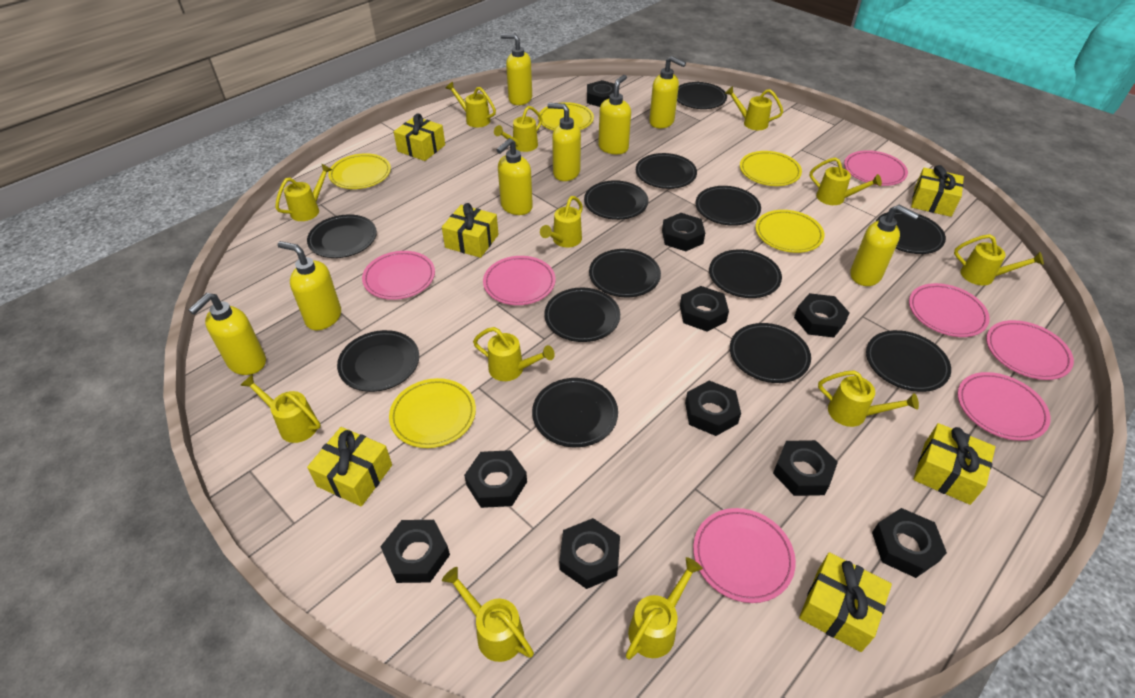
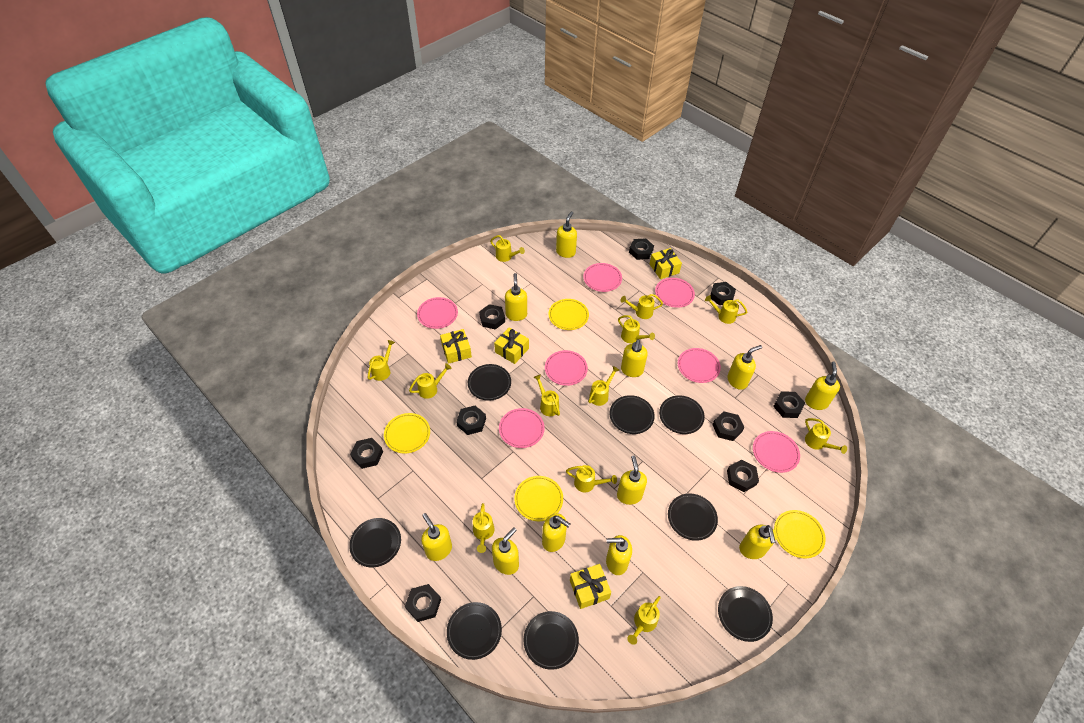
black nut: [380,520,450,583] [464,450,527,508] [559,518,620,589] [587,80,615,107] [662,213,705,251] [680,286,729,332] [685,381,741,436] [773,440,838,496] [794,293,850,338] [872,508,947,578] = 10 -> [350,438,383,469] [405,584,441,622] [456,406,486,435] [479,304,505,329] [629,238,654,260] [710,282,736,305] [712,411,745,441] [727,459,759,492] [773,391,805,418] = 9
black plate: [307,214,377,258] [337,330,419,392] [532,378,618,447] [544,288,620,342] [584,180,648,220] [589,249,661,297] [636,153,697,189] [677,82,727,109] [696,186,761,226] [709,249,782,298] [730,323,811,383] [866,330,951,392] [876,211,946,254] = 13 -> [349,518,401,567] [447,602,502,660] [468,364,511,401] [524,611,579,670] [609,395,655,434] [659,395,705,434] [668,493,718,541] [718,586,773,642] = 8
yellow gift: [307,427,392,507] [394,113,445,161] [442,203,499,258] [799,552,892,652] [911,165,964,217] [913,423,995,505] = 6 -> [440,329,472,364] [494,327,529,364] [570,564,611,609] [649,248,682,279] = 4
yellow plate: [328,153,391,189] [389,378,476,448] [538,102,594,131] [740,151,802,186] [755,210,824,253] = 5 -> [384,413,430,453] [514,476,563,521] [549,299,589,330] [774,510,826,558] = 4
yellow soap dispenser: [188,293,266,375] [278,241,341,330] [496,138,533,215] [501,34,532,105] [547,103,581,181] [598,75,631,154] [649,56,686,128] [850,205,919,286] = 8 -> [421,513,452,561] [492,527,519,575] [505,273,527,321] [542,513,570,552] [556,212,577,258] [606,535,632,575] [617,456,647,505] [621,339,648,377] [727,345,762,390] [739,525,777,559] [805,362,840,410] = 11

